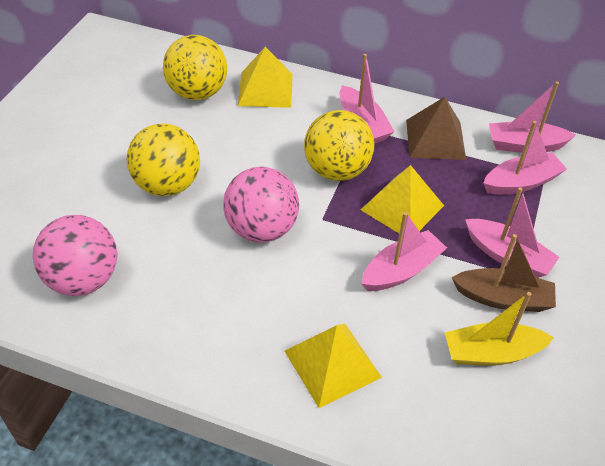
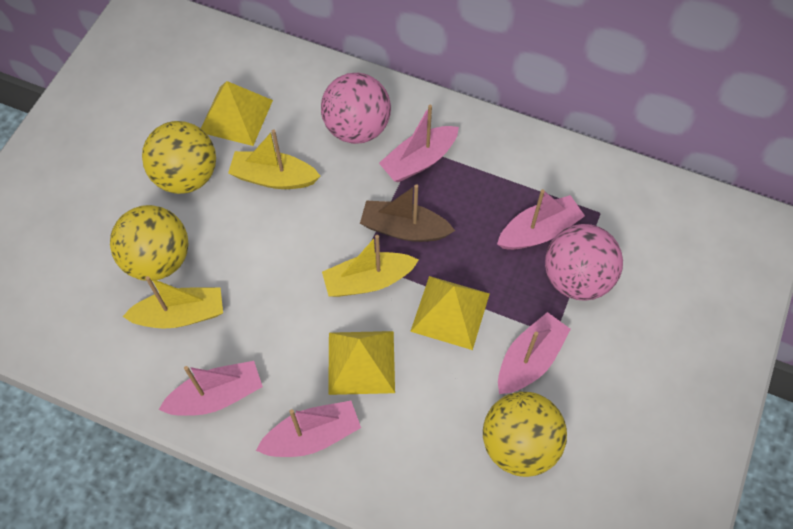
brown pyramid: [406,97,466,160] = 1 -> none = 0
yellow boat: [445,292,554,365] = 1 -> [122,276,223,329] [228,129,321,189] [322,235,418,297] = 3

